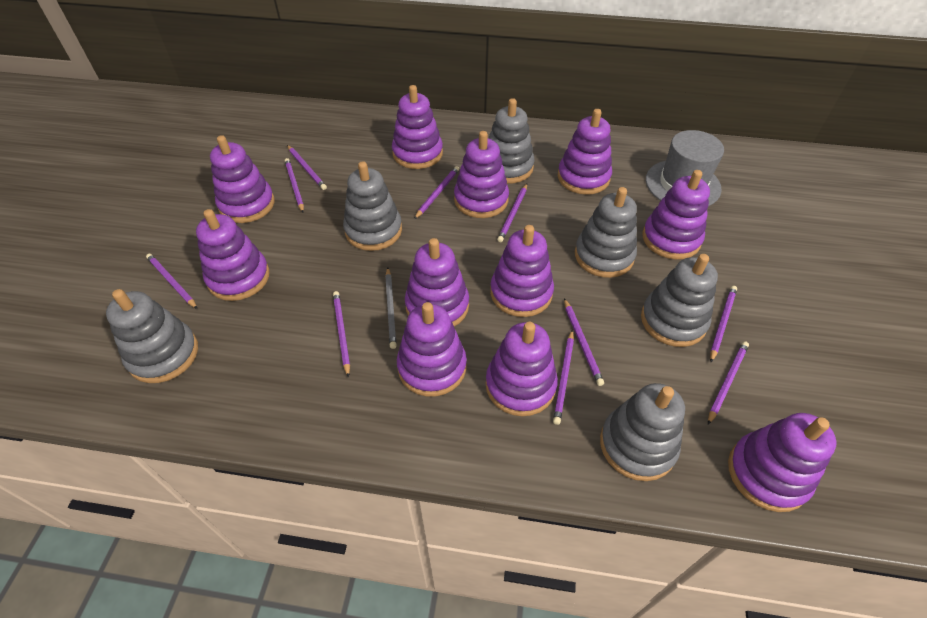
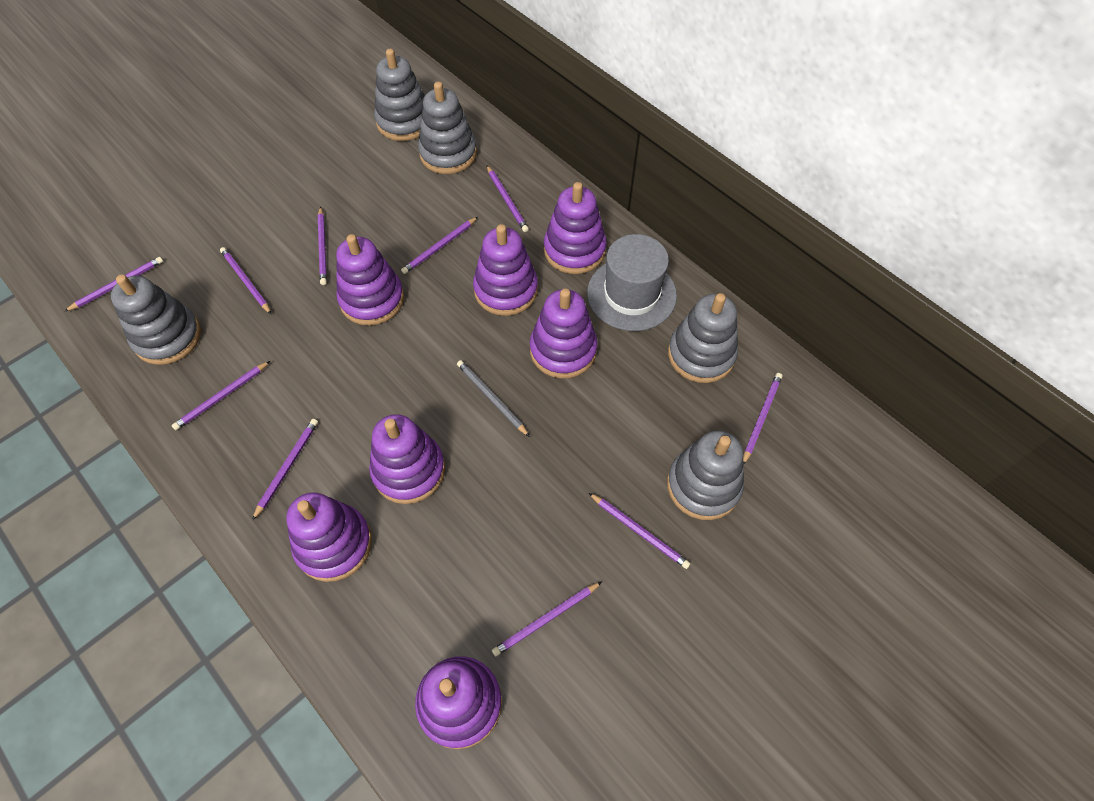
grey stacking toy: [106,289,198,383] [343,161,402,251] [489,98,535,184] [575,187,637,278] [600,383,685,481] [641,254,718,347] = 6 -> [111,274,201,365] [374,49,425,141] [418,82,477,174] [667,431,744,520] [668,293,738,383] = 5
purple stacking toy: [196,209,270,301] [210,135,274,223] [392,85,443,169] [397,302,467,397] [405,238,469,326] [454,131,509,218] [486,322,558,416] [490,225,554,317] [558,109,612,195] [643,170,710,260] [728,413,837,512] = 11 -> [286,492,372,582] [336,234,404,326] [369,414,445,504] [415,656,502,749] [473,224,538,316] [530,289,598,378] [544,182,607,274] = 7

